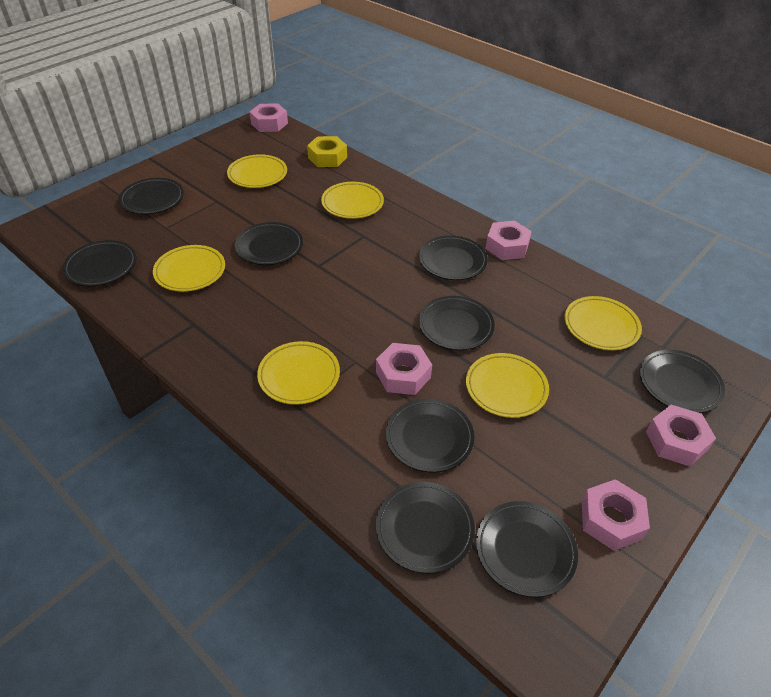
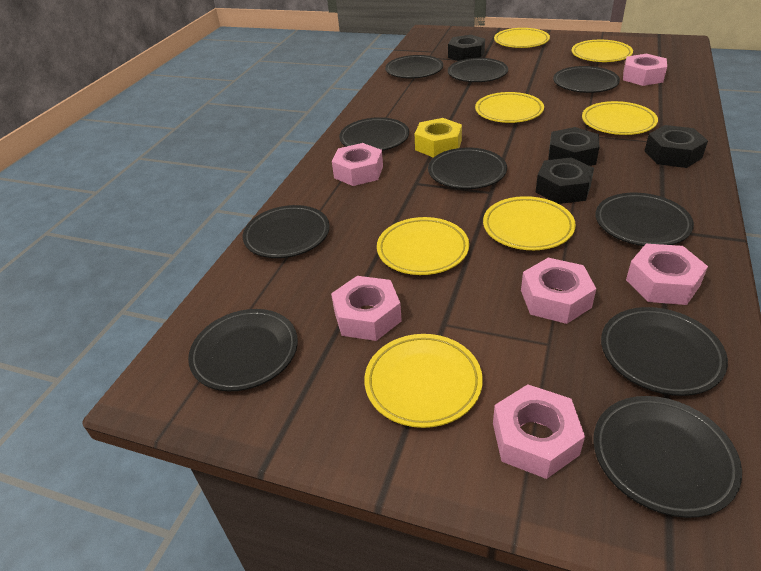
black nut: none = 0 -> [448,35,485,61] [536,157,594,204] [548,127,599,166] [645,125,708,168] = 4
black plate: [62,240,137,287] [119,178,184,215] [235,222,303,265] [376,482,475,574] [386,399,475,473] [419,235,488,280] [419,296,495,350] [476,501,578,597] [640,350,725,413] = 9 -> [188,309,298,391] [243,205,330,258] [339,117,409,151] [385,55,443,78] [428,148,507,189] [448,58,508,82] [553,66,620,93] [593,396,742,518] [596,193,694,246] [601,307,728,396] = 10
pink nut: [250,103,288,132] [376,343,432,395] [485,221,532,260] [582,479,650,551] [646,405,716,466] = 5 -> [331,276,402,341] [332,143,383,186] [493,384,585,479] [521,258,596,324] [623,54,667,86] [626,244,708,305] = 6
yellow plate: [153,245,225,292] [227,154,287,188] [257,341,340,405] [321,182,384,219] [466,353,549,418] [565,296,642,350] = 6 -> [364,334,483,428] [377,217,469,275] [475,92,544,123] [483,196,576,250] [494,28,550,48] [572,40,633,62] [582,101,658,135] = 7

